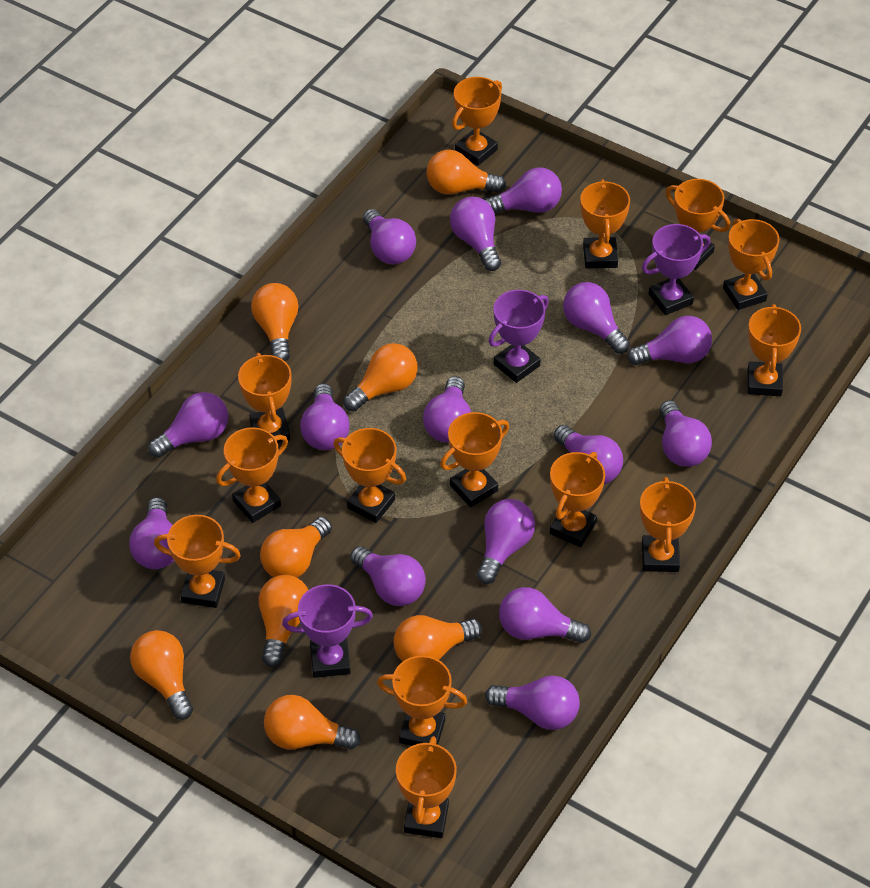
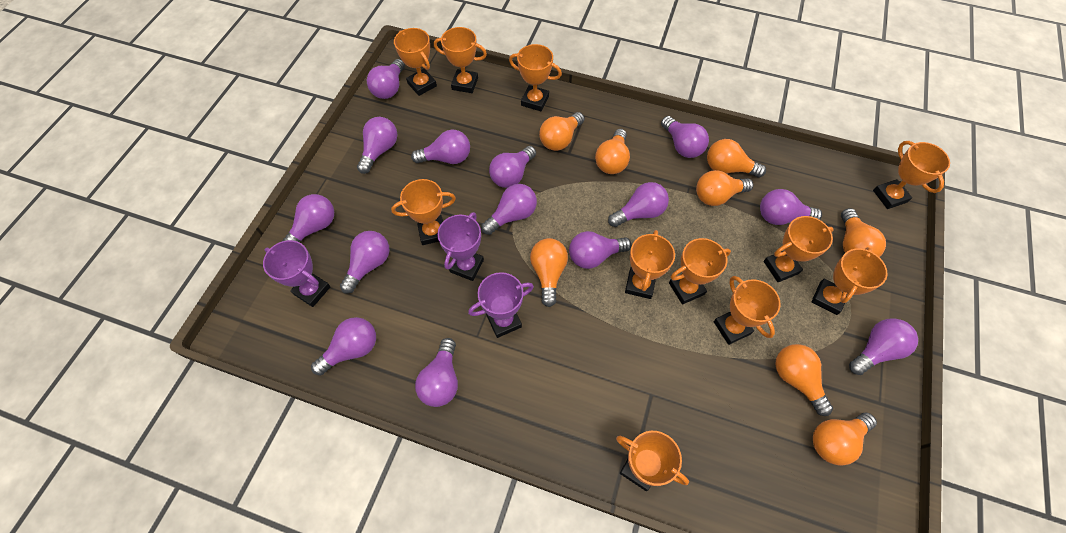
orange trophy: [154,515,241,608] [216,427,288,523] [238,353,292,443] [334,428,406,523] [377,655,467,746] [396,736,457,838] [440,412,509,507] [452,77,502,166] [550,452,605,547] [580,179,630,269] [640,477,696,572] [665,179,730,270] [723,219,780,310] [748,304,801,396] = 14 -> [391,179,456,245] [394,28,437,96] [434,27,487,93] [509,44,562,111] [616,431,689,491] [625,230,675,299] [669,238,731,304] [714,276,781,345] [764,216,834,282] [811,247,888,315] [873,141,950,209] = 11
purple light bulb: [129,497,174,569] [148,392,228,458] [300,383,349,450] [350,546,426,606] [363,209,416,264] [423,376,471,442] [450,197,501,271] [476,499,535,584] [484,168,562,213] [485,675,580,730] [499,587,591,643] [554,425,623,484] [563,282,630,354] [627,316,712,365] [659,400,712,467] = 15 -> [281,194,334,242] [311,317,376,375] [340,231,390,294] [357,117,397,174] [367,59,405,99] [411,129,470,164] [415,338,458,407] [481,184,537,235] [489,146,536,188] [569,231,632,269] [608,182,669,227] [661,116,709,158] [760,189,822,225] [849,318,918,375] = 14

